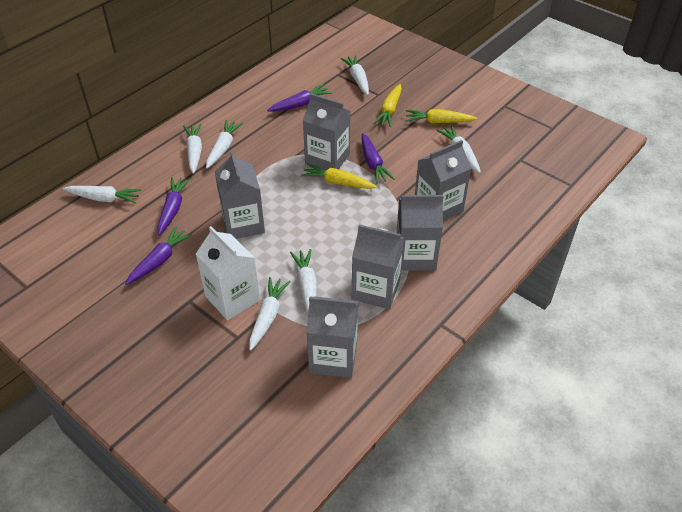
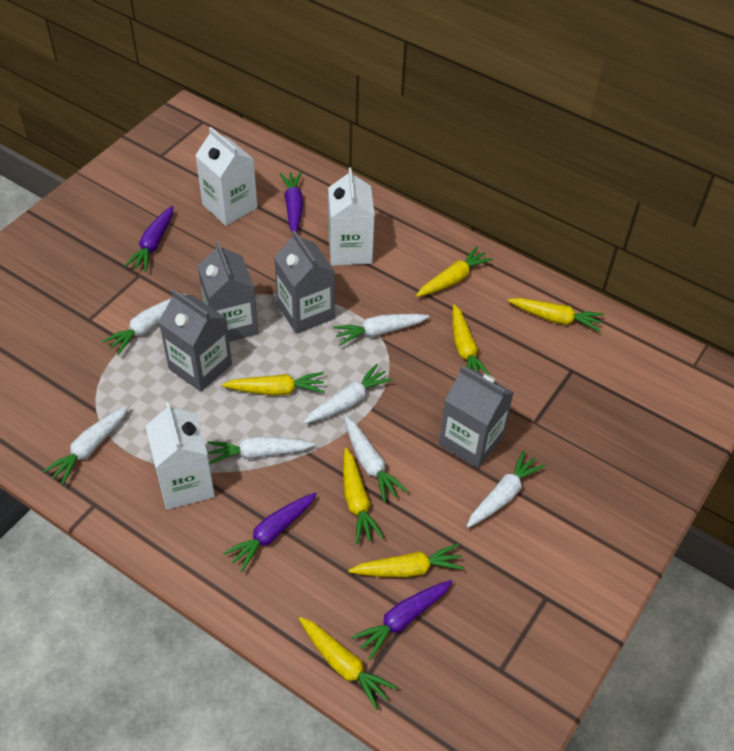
grey carton: [215,151,265,239] [303,93,350,171] [306,296,358,378] [352,225,404,309] [396,195,443,271] [415,140,472,221] = 6 -> [159,289,232,392] [198,241,258,342] [274,230,335,334] [439,366,514,468] = 4
white carton: [196,226,260,320] = 1 -> [145,402,215,510] [195,127,258,226] [328,167,375,266] = 3
yellow carrot: [301,163,377,189] [373,84,402,127] [406,109,477,123] = 3 -> [222,372,325,396] [299,617,397,710] [343,448,384,544] [348,544,465,577] [416,246,493,297] [452,304,490,376] [508,298,604,332] = 7

